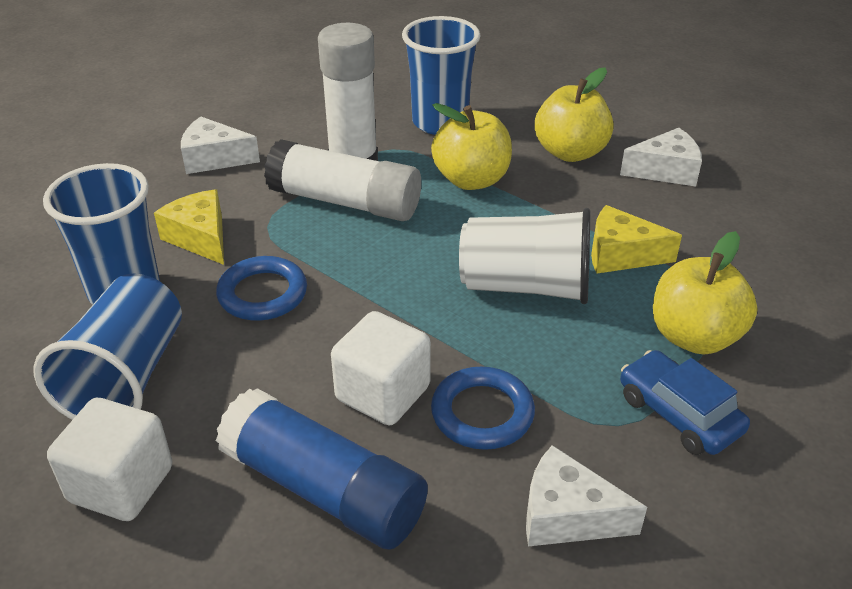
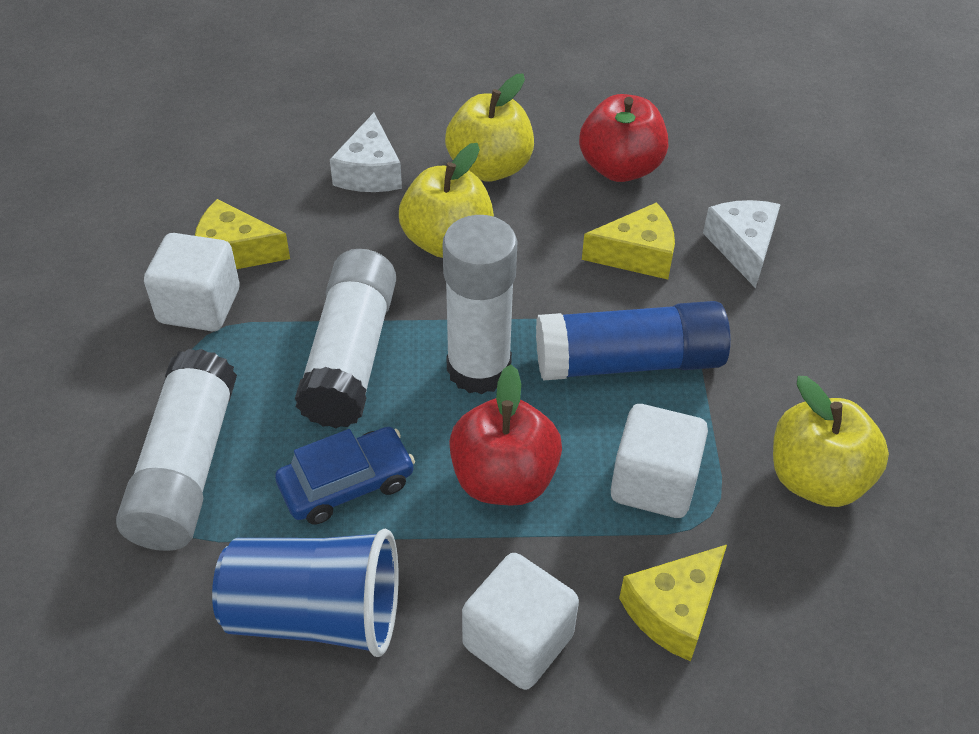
blue cup: [33,274,182,420] [43,163,160,305] [402,16,481,135] = 3 -> [212,529,399,657] = 1
blue ring: [216,256,307,321] [431,367,535,450] = 2 -> none = 0
red apple: none = 0 -> [449,365,562,505] [579,94,668,182] = 2
white cheese: [181,116,260,174] [526,445,647,546] [620,128,702,186] = 3 -> [330,113,402,192] [703,200,781,288] = 2
white cube: [47,398,172,521] [331,311,431,425] = 2 -> [144,233,240,331] [462,553,579,690] [611,404,708,518] = 3
white cup: [459,208,591,304] = 1 -> none = 0
white glue stick: [264,139,421,221] [318,23,378,161] = 2 -> [116,349,237,551] [295,249,396,428] [443,215,518,394] = 3
yellow cheese: [154,189,224,265] [591,205,682,273] = 2 -> [195,199,290,269] [582,202,675,280] [619,545,727,662] = 3

